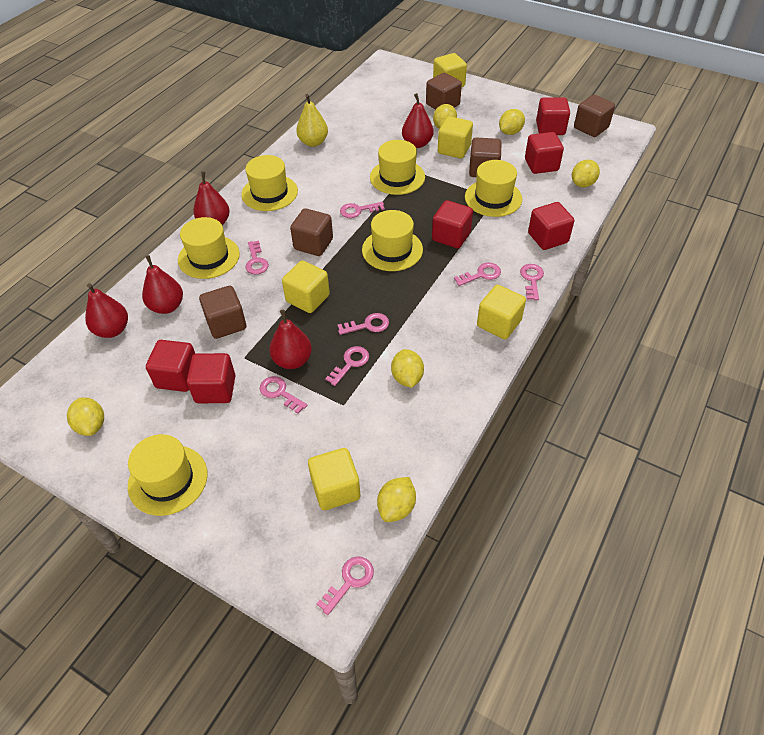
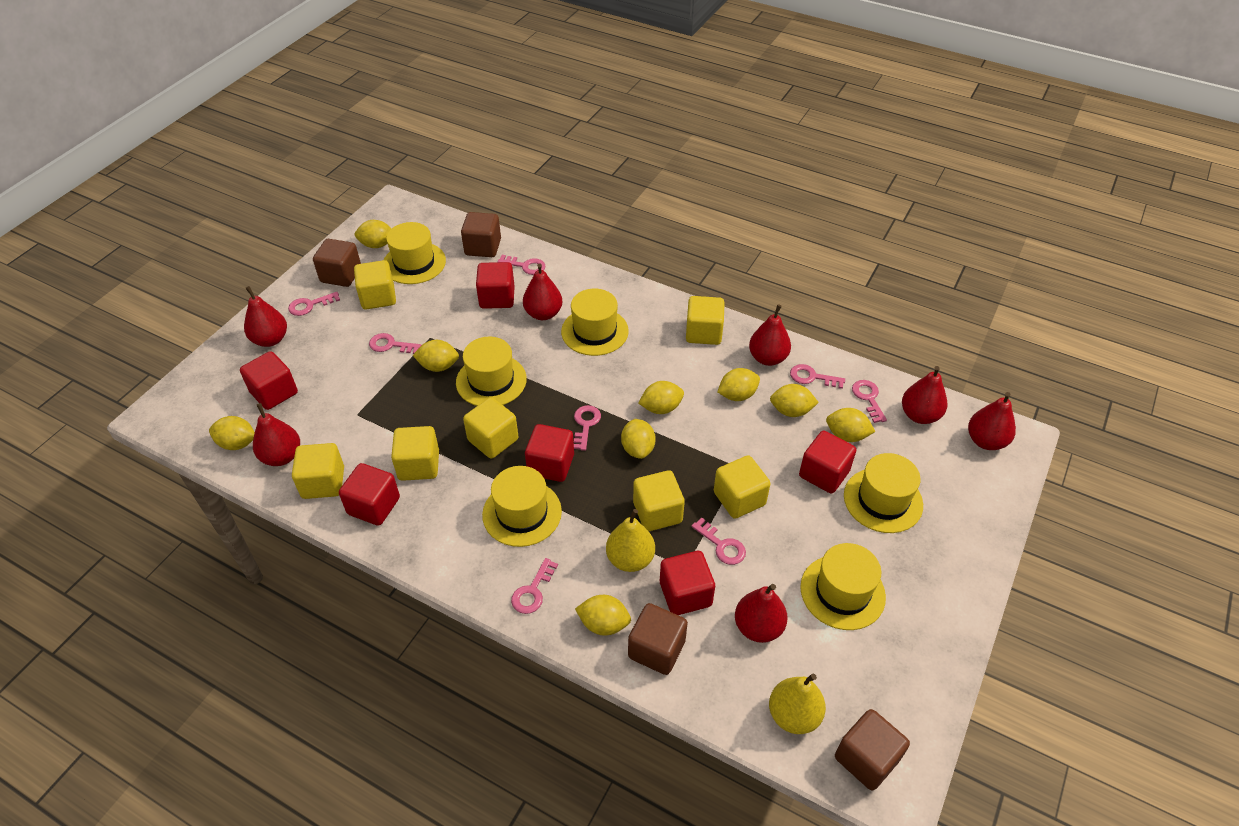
brown cube: [199,286,246,339] [290,208,333,256] [426,73,462,110] [469,138,501,177] [574,95,615,137] = 5 -> [313,239,361,287] [461,212,501,257] [628,603,688,675] [835,709,910,790] = 4
red pear: [85,283,128,338] [142,255,183,314] [193,172,230,225] [269,310,312,369] [402,93,434,148] = 5 -> [244,286,287,347] [253,403,300,466] [523,263,562,320] [735,584,788,643] [749,304,791,366] [902,366,947,424] [968,392,1016,450] = 7
yellow cube: [282,260,330,313] [308,448,360,510] [433,53,467,87] [438,116,473,159] [477,285,526,340] = 5 -> [292,443,344,499] [354,260,396,310] [391,426,439,481] [463,397,518,459] [633,470,685,531] [686,296,725,345] [714,455,771,519] = 7
yellow lemon: [67,397,104,436] [377,477,416,522] [391,349,424,388] [433,104,457,129] [499,109,525,135] [572,160,600,187] = 6 -> [209,416,255,450] [355,220,391,248] [413,340,459,372] [575,595,631,636] [621,419,656,459] [638,381,684,414] [717,368,760,401] [770,384,819,417] [826,408,876,442] = 9
yellow pear: [296,94,328,147] = 1 -> [606,509,655,572] [769,673,826,734] = 2

